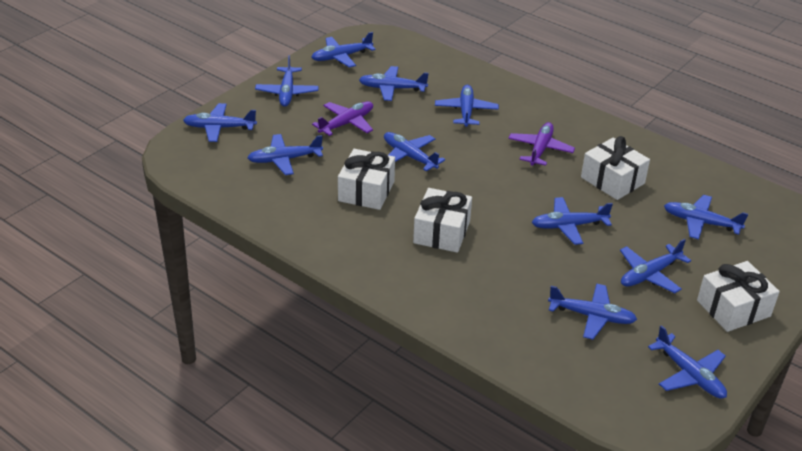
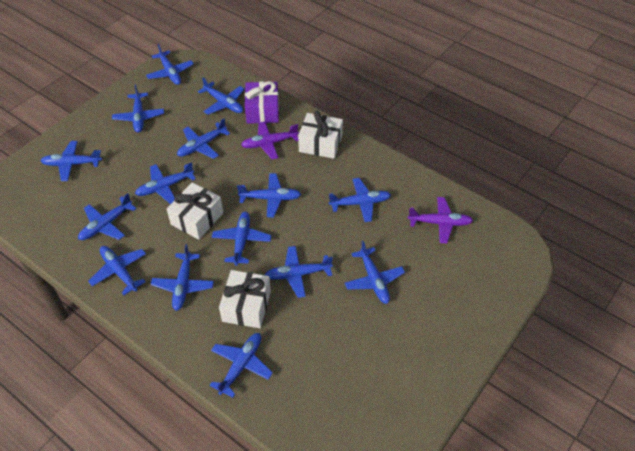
blue plane: [183,103,257,142] [247,134,323,175] [255,55,319,107] [311,32,376,68] [359,66,429,101] [384,132,445,171] [435,85,499,127] [531,197,613,245] [548,284,637,340] [620,239,691,293] [648,325,727,398] [664,195,748,239] = 12 -> [40,141,102,181] [78,193,136,240] [88,246,146,295] [112,84,164,133] [135,162,196,204] [146,44,194,85] [151,244,214,311] [177,118,230,159] [198,77,244,115] [210,333,273,398] [212,212,271,266] [237,174,301,217] [265,246,333,298] [329,178,391,222] [345,241,405,304] = 15
purple gift: none = 0 -> [245,81,279,124] = 1
white gift: [338,149,395,210] [413,188,472,253] [581,136,650,200] [697,261,780,332] = 4 -> [167,182,223,240] [219,270,271,328] [298,111,343,159] = 3

